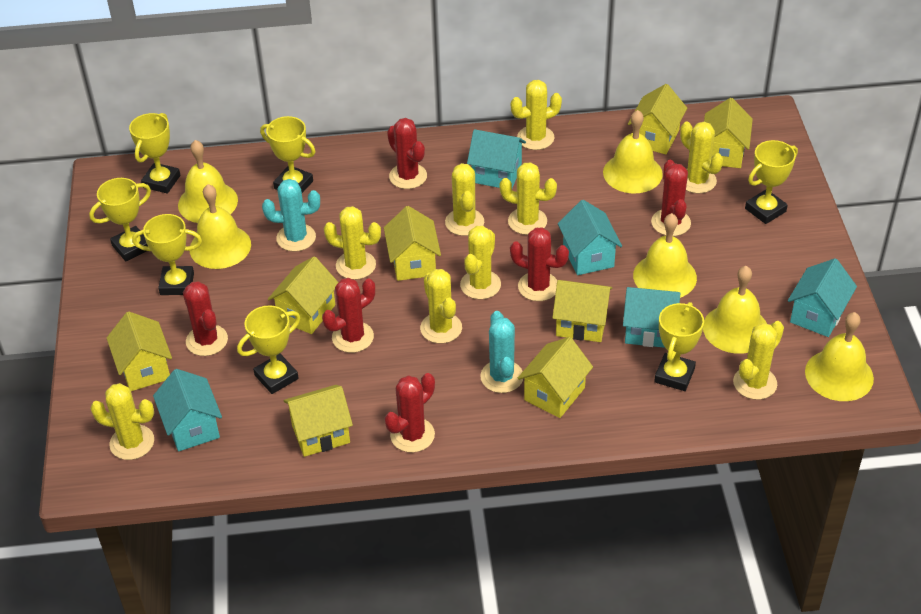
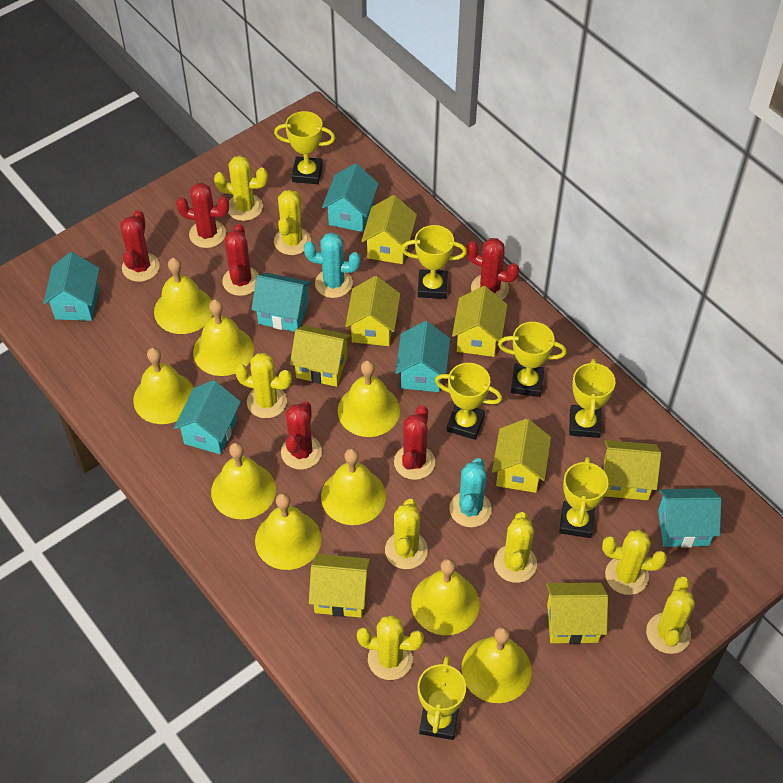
turquoise house: [153,369,222,451] [467,129,526,188] [558,200,622,275] [623,287,681,348] [788,258,857,337] = 5 -> [43,252,100,321] [174,380,241,454] [251,273,312,332] [322,163,379,232] [395,321,450,392] [658,488,721,548] = 6
yellow bell: [178,140,238,223] [190,184,251,269] [603,110,663,194] [633,213,697,298] [703,266,767,354] [805,312,874,401] = 6 -> [133,347,194,424] [154,258,213,334] [193,299,254,376] [211,442,276,519] [255,493,321,570] [321,448,386,525] [338,360,400,437] [411,558,480,635] [461,627,532,703] = 9
yellow cactus: [90,383,154,460] [324,206,381,280] [420,269,462,344] [445,163,484,236] [460,226,501,299] [500,162,557,235] [511,80,562,150] [680,122,723,193] [733,321,784,400] = 9 -> [214,156,268,221] [235,353,292,418] [274,190,311,255] [357,615,424,680] [385,499,428,569] [494,512,537,583] [602,530,667,595] [646,576,695,654] = 8

